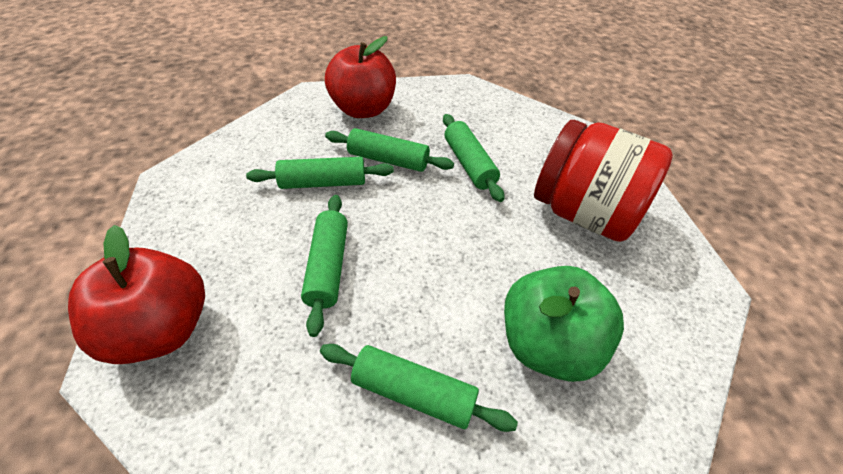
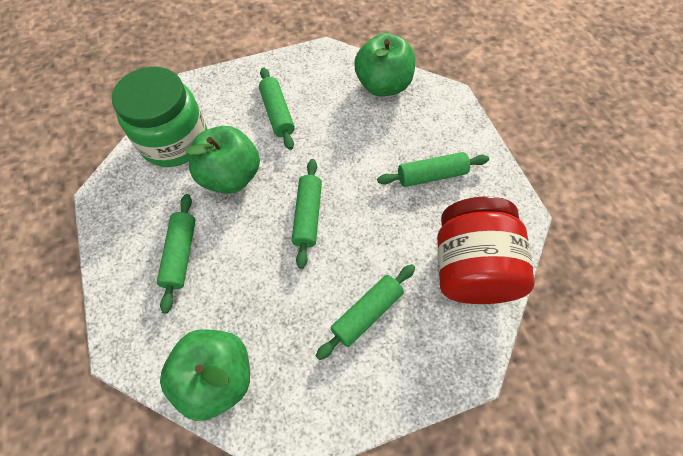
green apple: [504,266,624,382] = 1 -> [160,329,250,421] [186,126,260,194] [354,33,415,96] = 3
green jar: none = 0 -> [112,67,207,167] = 1
red apple: [68,225,205,364] [325,36,396,118] = 2 -> none = 0

